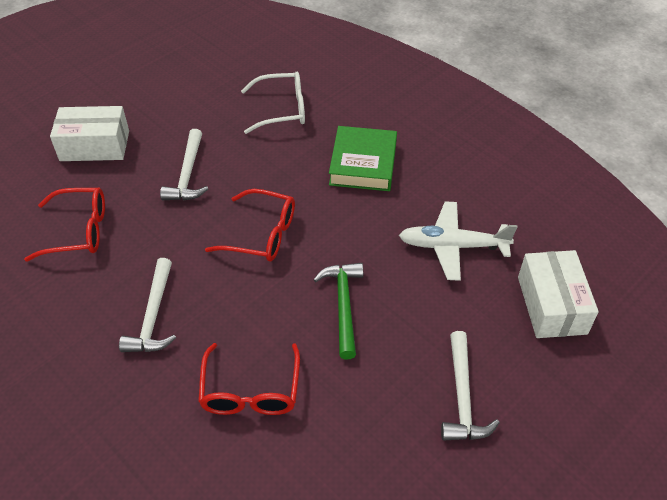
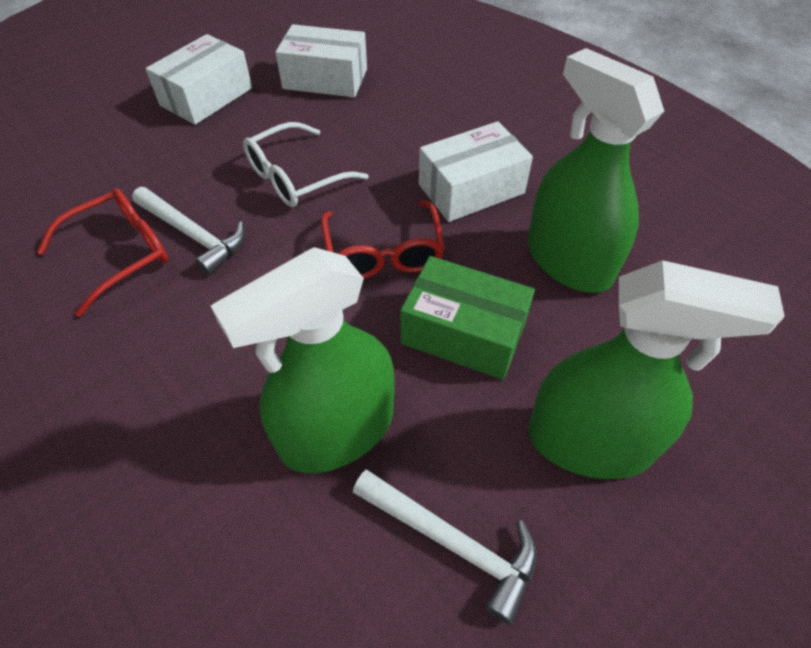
green book: [329,126,397,191] = 1 -> none = 0
green box: none = 0 -> [400,256,535,380] = 1
green hammer: [313,263,363,359] = 1 -> none = 0
green spray bottle: none = 0 -> [211,247,395,473] [527,48,664,293] [528,260,785,479] = 3
red glasses: [24,187,105,261] [198,343,300,415] [205,189,295,262] = 3 -> [37,188,168,317] [321,201,445,279] = 2
white box: [50,106,129,161] [518,250,599,338] = 2 -> [146,34,252,125] [275,24,367,97] [419,121,533,222] = 3
white hammer: [119,258,176,352] [160,129,208,200] [441,331,500,441] = 3 -> [132,187,245,275] [353,470,537,625] = 2
white plane: [399,201,517,281] = 1 -> none = 0

